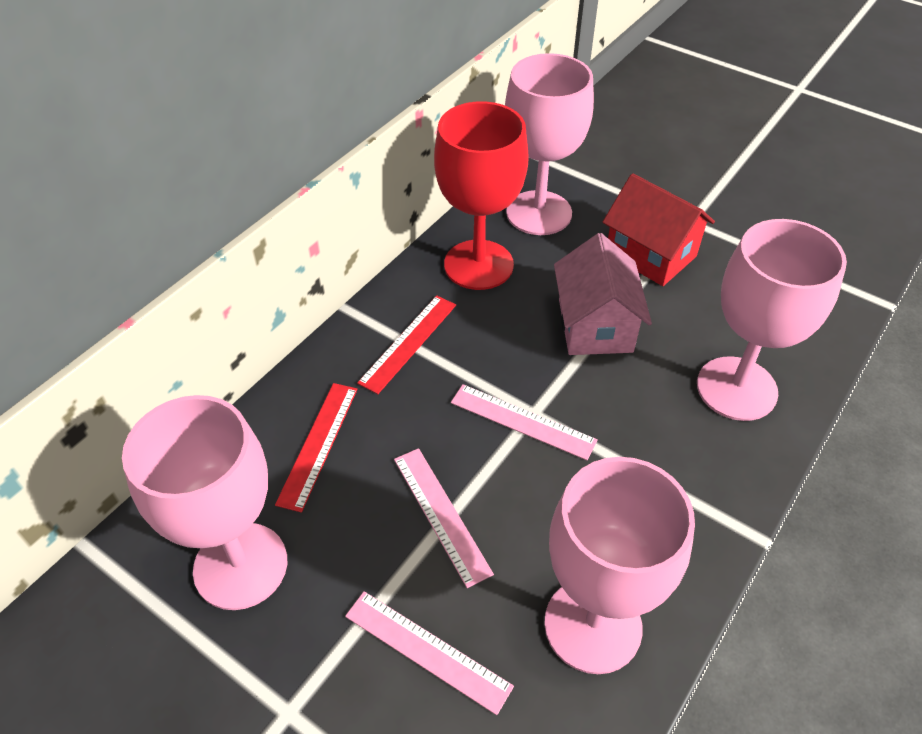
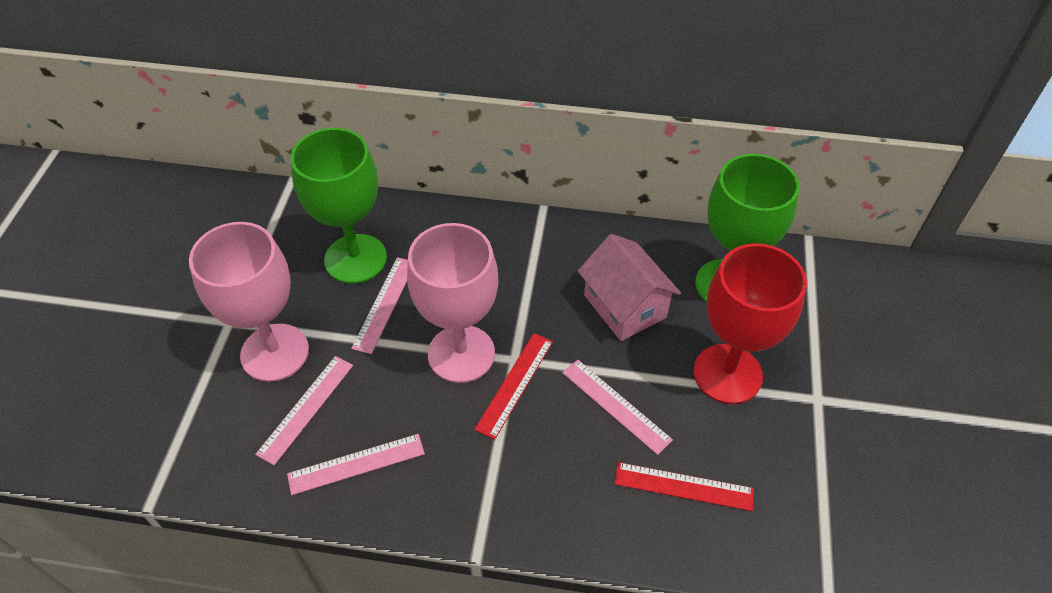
green goblet: none = 0 -> [290,128,387,284] [695,154,799,302] = 2
pink goblet: [122,395,287,610] [505,53,594,235] [544,457,695,674] [697,219,847,421] = 4 -> [189,222,309,382] [407,223,498,383] = 2
pink ruler: [345,591,514,715] [394,448,494,588] [451,384,598,460] = 3 -> [255,356,353,465] [287,434,425,495] [351,257,408,354] [562,360,673,455] = 4
red house: [603,173,715,286] = 1 -> none = 0

